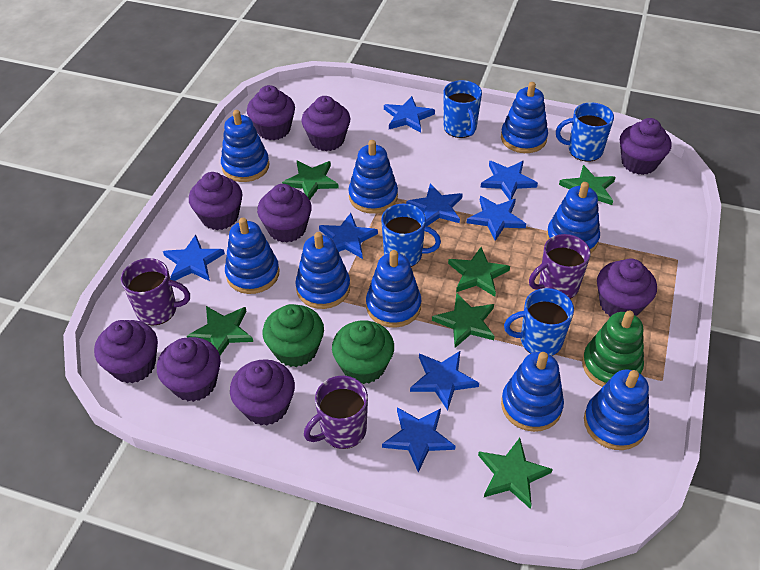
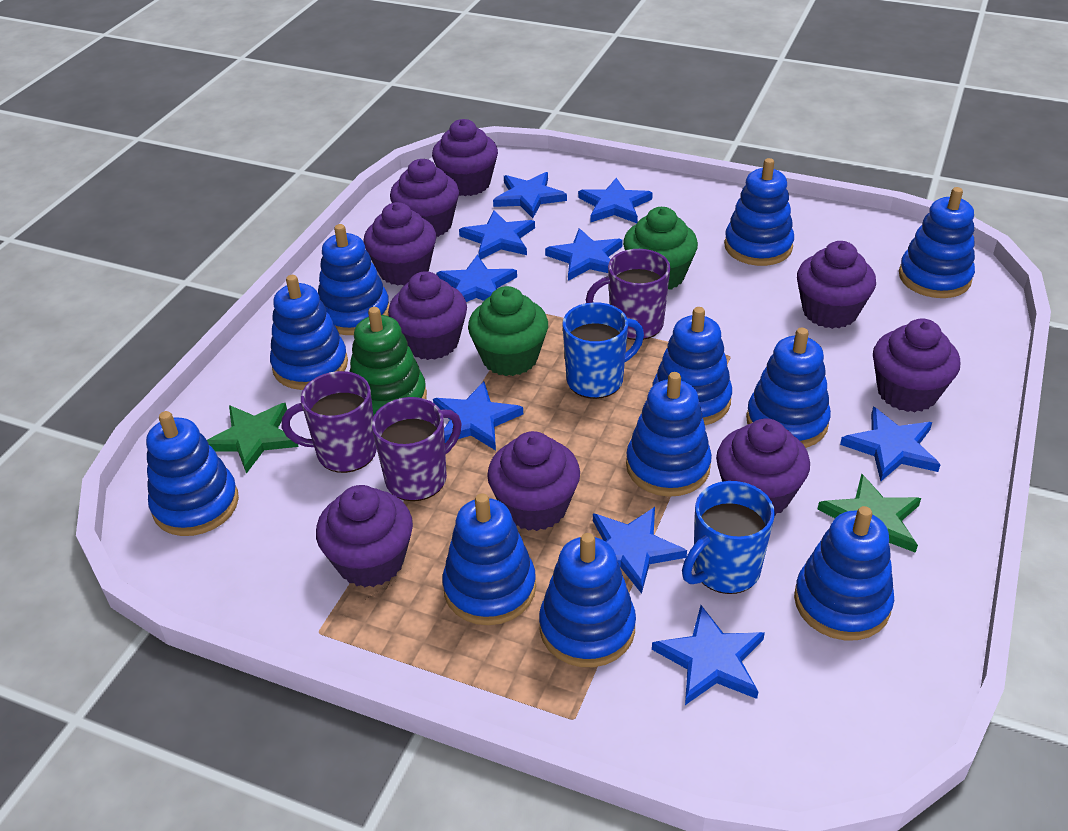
blue mug: [381,204,441,267] [443,80,482,138] [504,288,574,356] [556,102,614,162] = 4 -> [562,302,644,399] [682,481,775,594] = 2
blue stacking toy: [221,110,269,182] [225,218,279,294] [295,232,350,309] [348,140,398,214] [366,250,421,328] [501,82,548,153] [501,352,564,432] [546,182,600,253] [584,369,649,450] = 9 -> [146,411,239,536] [270,275,348,390] [318,224,390,335] [442,493,536,625] [539,533,636,667] [626,372,712,497] [652,307,732,425] [724,158,794,266] [746,328,831,448] [794,506,894,640] [899,187,975,298] = 11
blue star: [163,235,225,281] [319,213,378,259] [382,407,455,473] [384,96,435,133] [406,184,463,226] [410,350,479,411] [467,196,526,241] [480,161,538,200] = 8 -> [433,381,523,450] [436,255,517,302] [459,210,535,259] [493,172,567,218] [545,228,623,281] [578,178,653,223] [593,507,687,594] [652,605,765,705] [840,407,941,481] = 9
green star: [187,306,253,355] [282,160,339,200] [432,293,495,348] [448,247,510,297] [478,438,553,509] [559,165,616,205] = 6 -> [207,403,299,474] [817,473,921,553] = 2

